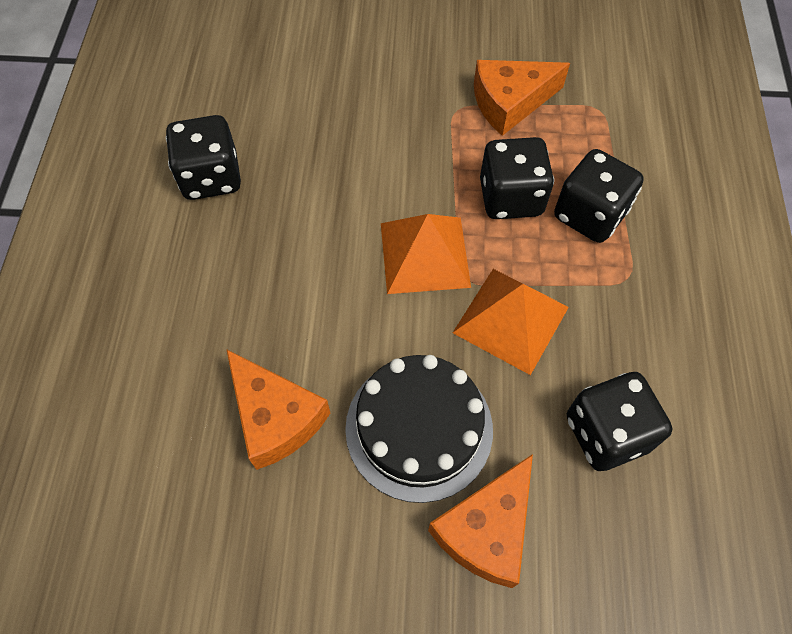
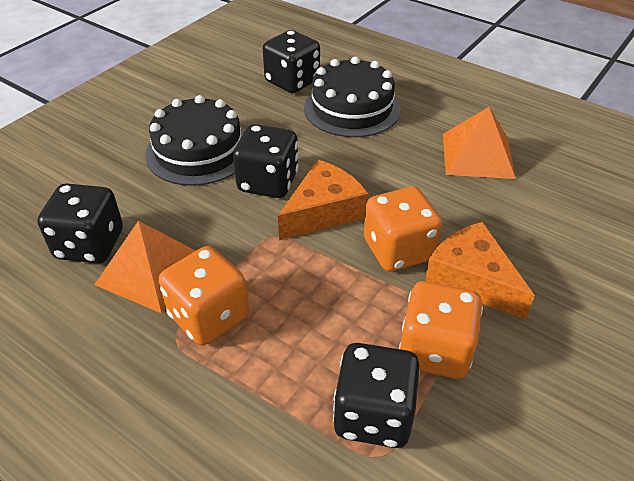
black cake: [345,355,493,503] = 1 -> [145,95,244,186] [304,57,401,137] = 2
orange cheese: [226,349,330,470] [428,454,533,588] [474,60,570,136] = 3 -> [278,160,369,240] [425,222,535,320] = 2
orange dice: none = 0 -> [158,246,249,345] [364,187,442,272] [399,281,483,379] = 3

